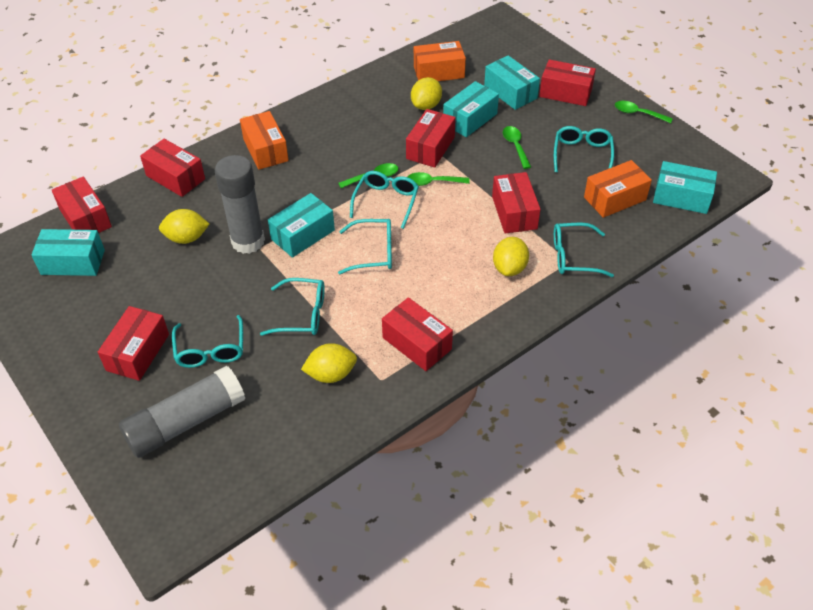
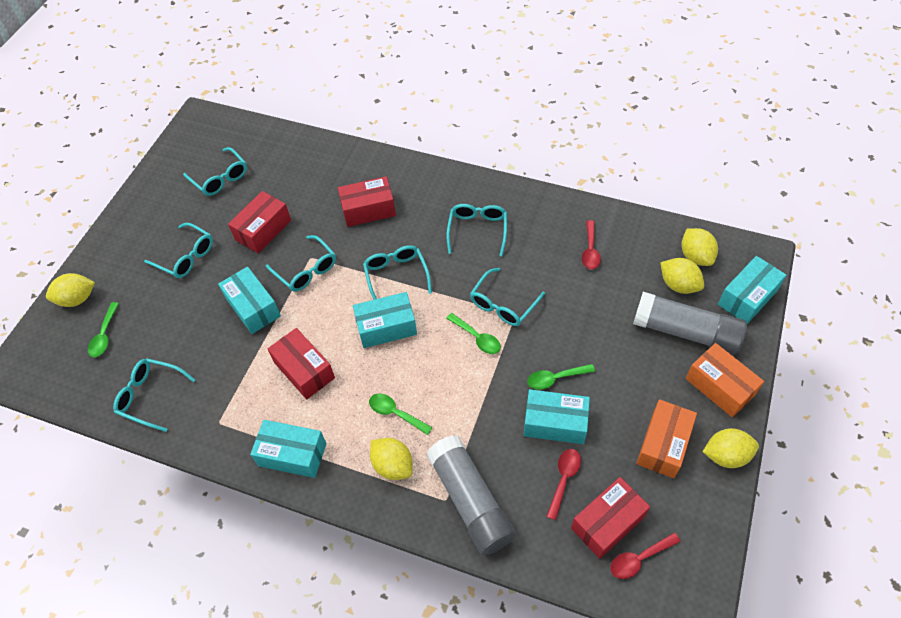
orange box: [240,111,289,170] [414,41,466,81] [584,160,652,218] = 3 -> [636,399,697,478] [686,343,764,418] = 2
red box: [52,176,112,233] [98,306,169,381] [140,139,205,197] [382,297,453,371] [406,109,456,168] [492,172,541,234] [539,59,596,106] = 7 -> [228,191,291,254] [268,328,335,399] [338,176,396,227] [571,477,650,559] = 4
red spoon: none = 0 -> [546,449,581,520] [582,220,601,269] [610,533,681,579] = 3
turquoise glasses: [172,315,243,368] [260,278,325,336] [338,219,392,274] [350,171,419,229] [554,126,614,172] [554,222,614,277] = 6 -> [113,358,195,432] [144,223,213,278] [183,147,247,196] [266,235,336,292] [363,245,432,300] [447,204,507,257] [470,268,545,326] = 7
yellow lemon: [159,209,209,244] [301,343,357,383] [411,77,442,110] [493,237,529,276] = 4 -> [46,273,95,307] [370,438,413,480] [660,258,704,294] [681,228,718,266] [703,428,759,468] = 5

